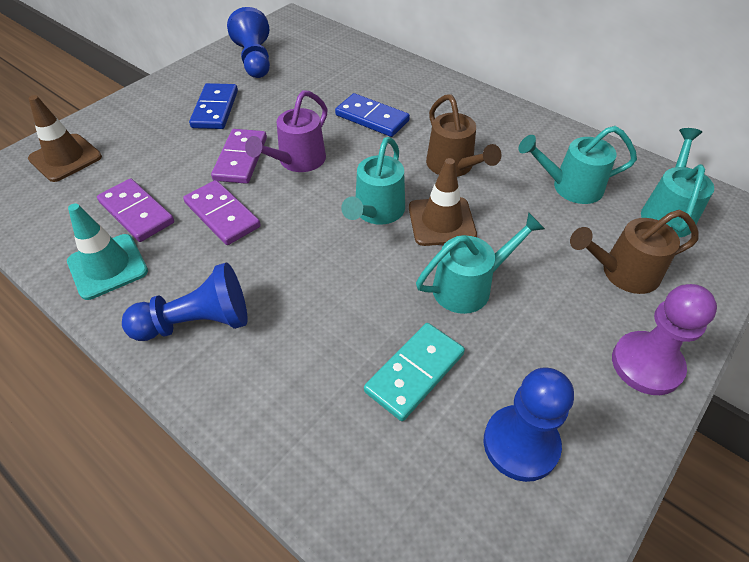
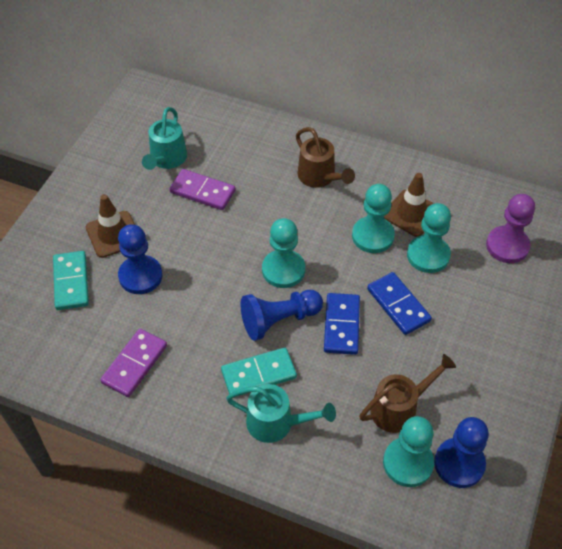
purple domino: [97,178,174,242] [183,180,261,245] [211,129,267,184] = 3 -> [100,329,167,397] [170,169,235,210] = 2
purple watering can: [245,90,328,172] = 1 -> none = 0
turquoise domino: [364,323,465,421] = 1 -> [53,251,89,310] [221,347,297,396] = 2
turquoise pawn: none = 0 -> [262,218,305,288] [352,184,395,253] [383,416,434,487] [407,203,451,273] = 4
turquoise traffic cone: [67,203,148,300] = 1 -> none = 0
turquoise watering can: [341,137,405,225] [416,212,545,314] [518,126,637,204] [641,128,714,237] = 4 -> [142,107,187,170] [226,384,336,443] = 2

